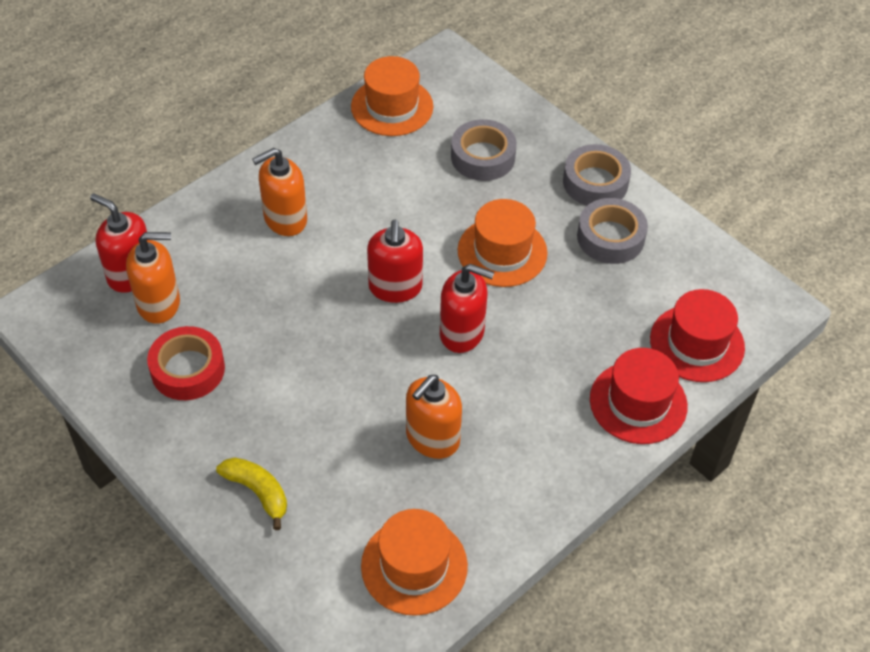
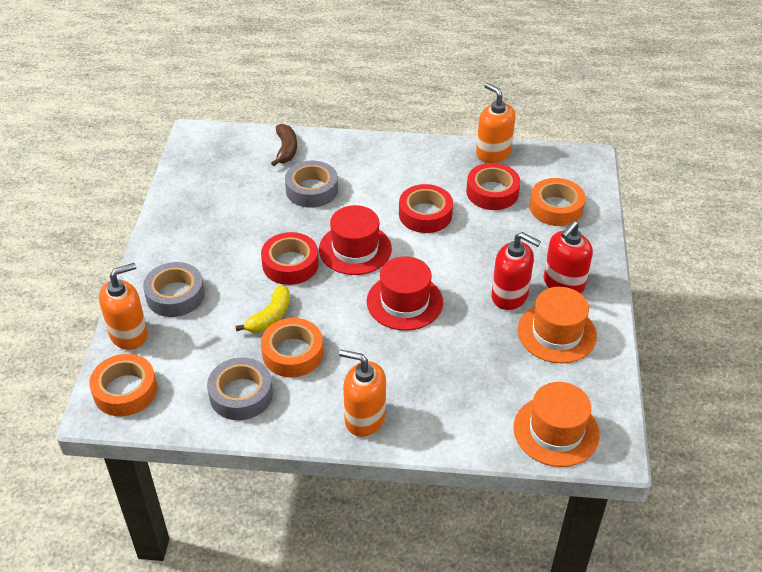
brown banana: none = 0 -> [271,124,297,166] = 1
orange hat: [351,56,433,136] [361,509,468,616] [458,199,548,287] = 3 -> [513,382,600,467] [518,287,597,363] = 2
orange tape: none = 0 -> [89,354,157,416] [261,318,323,377] [530,178,585,226] = 3
red soap dispenser: [90,193,147,293] [367,220,423,303] [440,264,495,353] = 3 -> [491,232,541,310] [544,221,593,294] = 2
red tape: [147,326,225,400] = 1 -> [261,232,319,285] [399,184,453,233] [466,163,520,210] = 3

